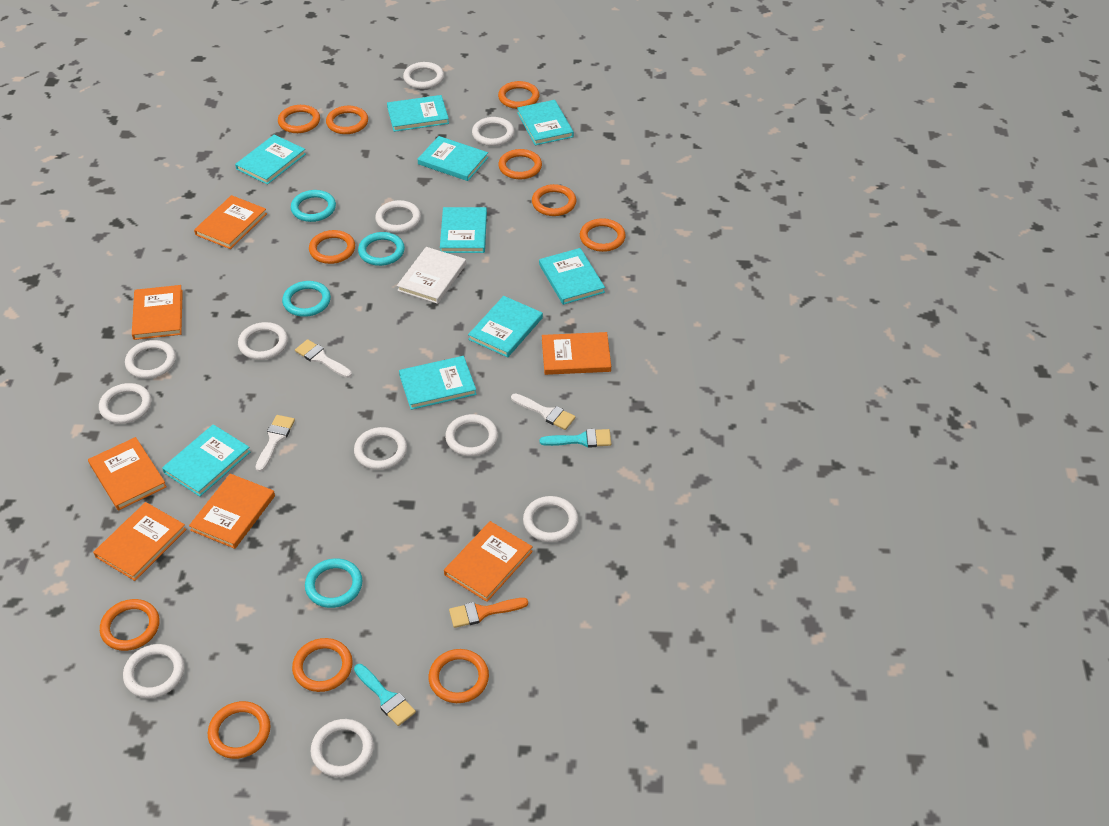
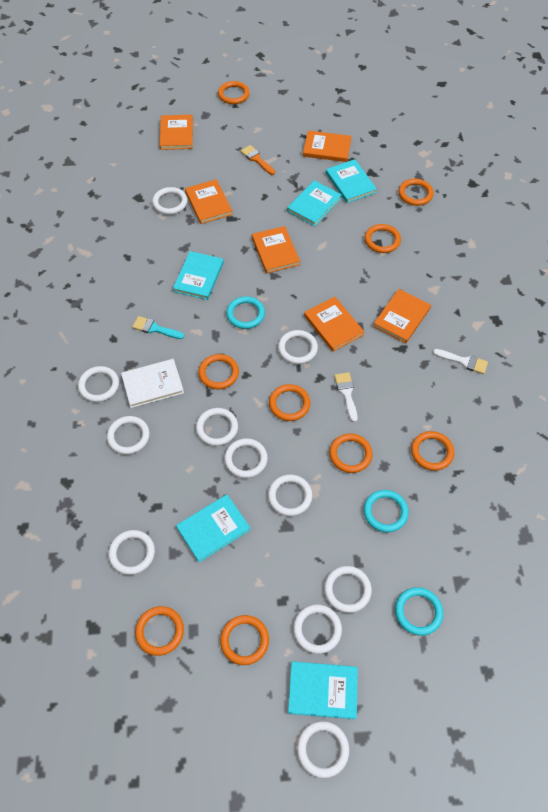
orange book: [88,437,167,511] [93,502,187,581] [132,285,183,340] [189,474,275,549] [194,195,267,249] [444,521,533,602] [542,332,611,375] = 7 -> [159,115,193,150] [185,179,233,224] [252,226,300,273] [303,130,352,162] [304,297,364,351] [373,289,431,343] = 6
orange ring: [100,599,159,651] [208,701,271,759] [278,105,320,133] [292,638,353,692] [309,230,355,264] [326,106,368,134] [429,649,489,703] [498,81,540,109] [498,149,542,179] [532,184,576,216] [580,218,626,252] = 11 -> [135,606,184,656] [198,354,239,389] [218,81,250,104] [220,615,269,665] [269,384,310,421] [329,433,373,473] [365,224,401,253] [399,179,434,206] [411,431,454,471] = 9
turquoise book: [162,424,250,497] [235,135,306,185] [387,95,449,132] [399,356,477,410] [418,136,488,181] [440,207,487,253] [468,296,543,357] [517,100,574,145] [539,248,605,305] = 9 -> [173,251,224,300] [176,494,250,562] [287,180,342,226] [288,661,358,719] [326,159,377,203] = 5
turquoise brush: [354,664,416,726] [540,429,611,448] = 2 -> [132,316,184,339] = 1
turquoise ring: [282,281,331,317] [291,190,336,222] [305,558,362,608] [358,232,405,266] = 4 -> [226,296,265,329] [363,490,409,532] [395,587,443,636] = 3
white brush: [255,415,295,472] [295,339,352,378] [511,393,576,430] = 3 -> [334,372,357,422] [433,349,488,374] = 2

